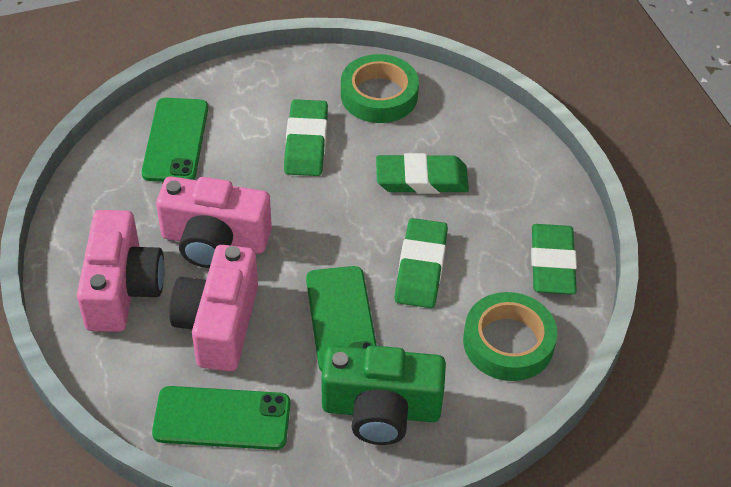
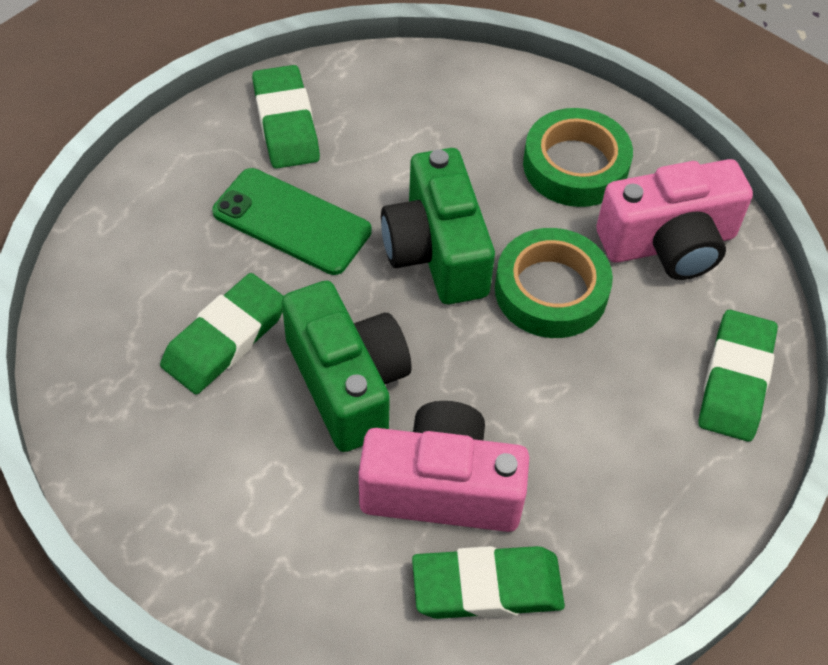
green camera: [321,345,446,445] = 1 -> [282,281,412,452] [381,148,495,305] = 2
green phone: [142,98,208,182] [152,386,291,450] [306,266,377,372] = 3 -> [212,168,372,275] = 1
pink camera: [77,210,165,332] [156,176,272,268] [169,245,258,372] = 3 -> [359,401,529,532] [596,159,753,280] = 2

